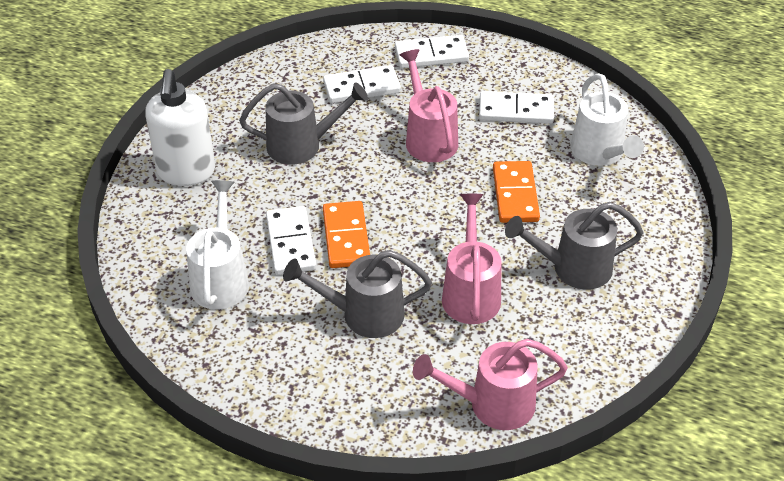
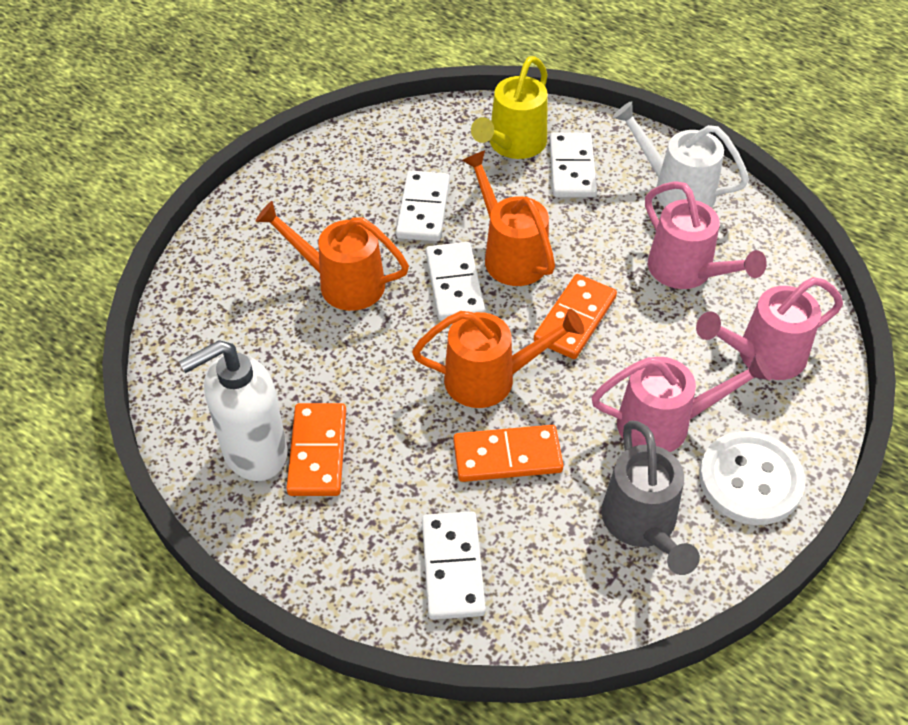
grey watering can: [239,82,368,165] [283,250,432,338] [505,202,644,290] = 3 -> [601,421,700,575] = 1
orange domino: [323,201,370,268] [493,161,540,223] = 2 -> [286,403,346,496] [453,425,564,482] [534,274,617,359] = 3
orange watering can: none = 0 -> [256,201,409,311] [412,309,585,408] [462,150,555,286] = 3
white button: none = 0 -> [699,431,805,525] = 1
white watering can: [186,180,249,310] [571,73,644,166] = 2 -> [613,101,749,208] = 1
yellow watering can: none = 0 -> [471,56,548,159] = 1

